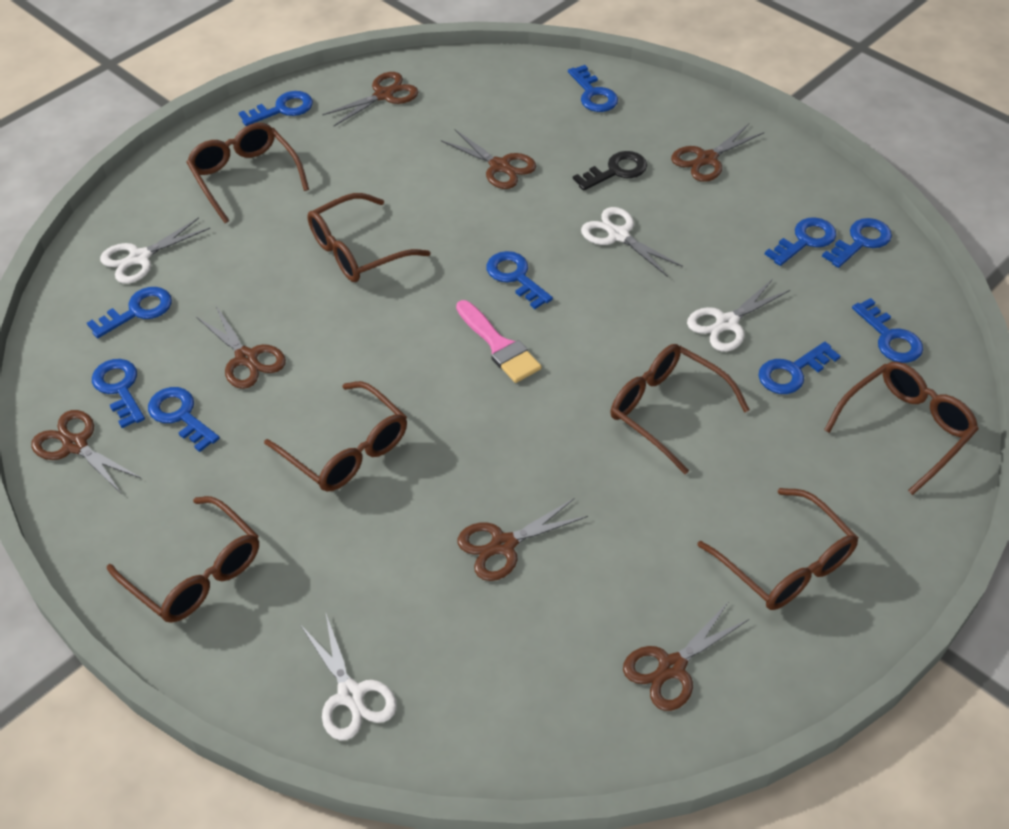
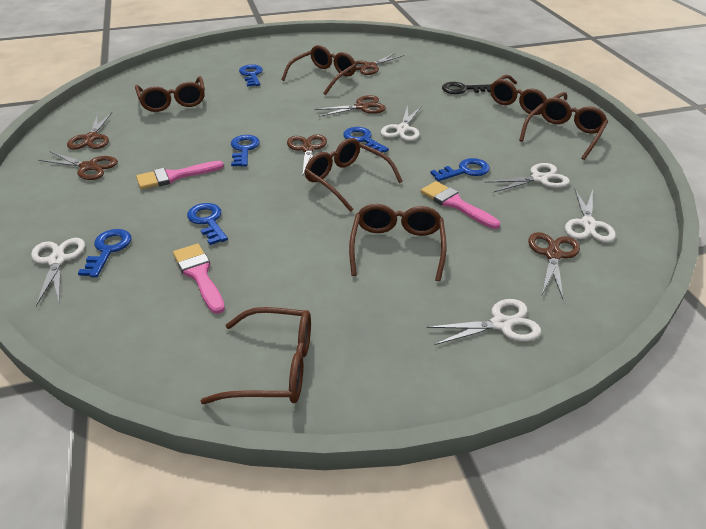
blue key: [87,287,172,338] [92,359,145,428] [148,387,220,452] [239,91,313,126] [486,251,553,309] [568,65,618,112] [758,342,840,394] [765,217,836,266] [822,218,892,268] [852,298,923,363] = 10 -> [78,229,131,277] [187,203,228,245] [231,135,260,167] [239,64,263,87] [343,127,389,155] [430,158,490,181] = 6
brown scissors: [31,410,142,494] [196,306,286,389] [322,72,418,126] [441,130,536,189] [457,498,588,581] [623,603,749,711] [671,124,764,182] = 7 -> [38,151,118,180] [67,112,112,149] [287,134,327,175] [314,95,386,117] [355,52,404,75] [528,232,580,300] = 6
pink brush: [456,300,542,383] = 1 -> [136,161,224,189] [173,244,225,314] [421,181,500,229] = 3
white scissors: [100,217,210,284] [300,614,397,740] [581,207,683,277] [687,279,790,352] = 4 -> [31,238,85,306] [381,105,421,141] [427,299,541,345] [485,163,570,192] [565,189,616,243] = 5

